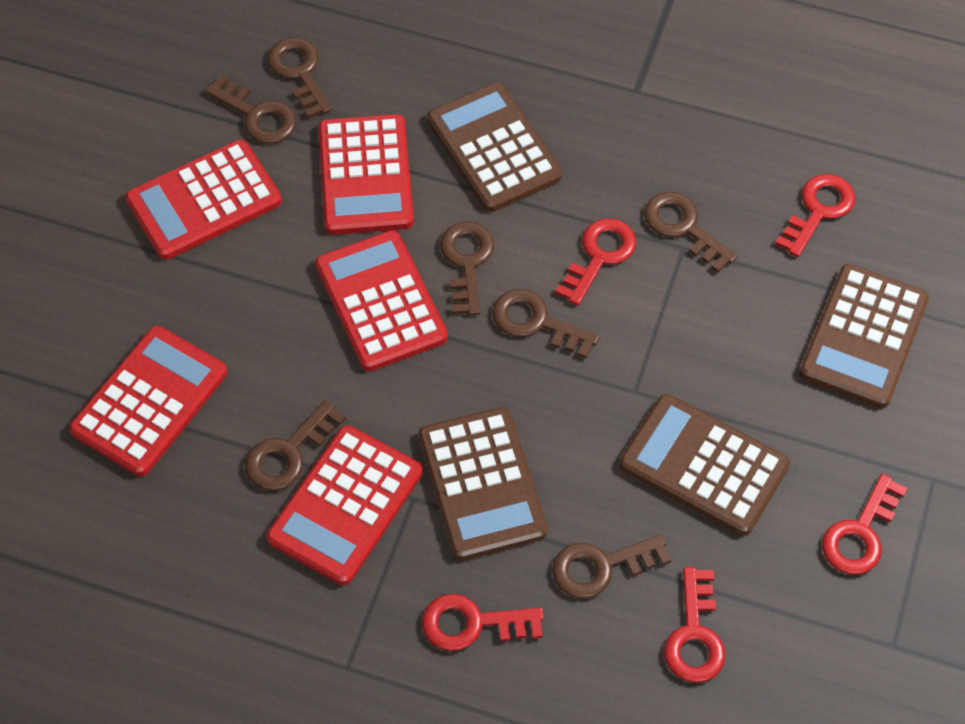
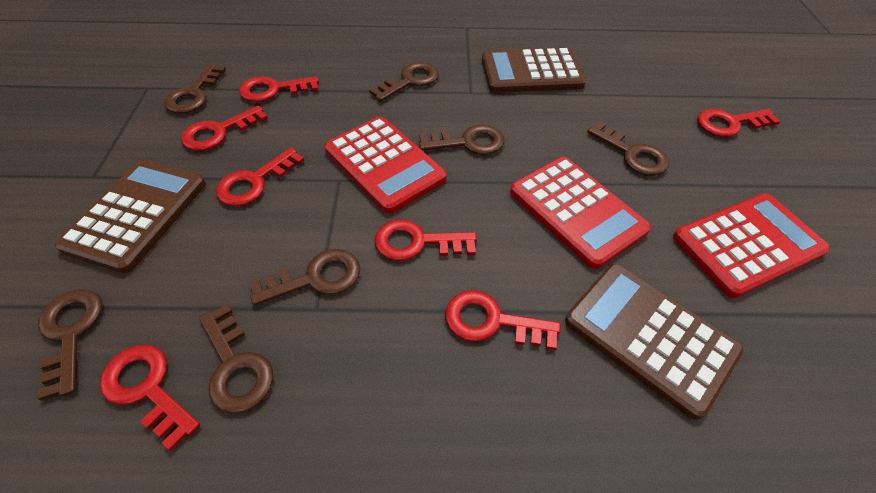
brown calculator: [418,407,547,560] [427,82,562,212] [620,394,790,536] [799,264,929,408] = 4 -> [55,160,206,273] [482,47,586,93] [565,264,743,420] = 3
red calculator: [69,326,227,477] [125,139,282,260] [267,425,423,585] [315,230,448,372] [318,114,414,235] = 5 -> [324,117,447,214] [510,157,651,269] [673,194,830,298] = 3
red key: [422,594,544,651] [555,218,636,306] [664,567,725,683] [775,174,855,257] [822,474,907,574] = 5 -> [100,345,200,451] [181,105,268,151] [216,147,305,206] [239,76,319,102] [374,219,477,261] [445,290,560,350] [697,109,780,137] = 7

